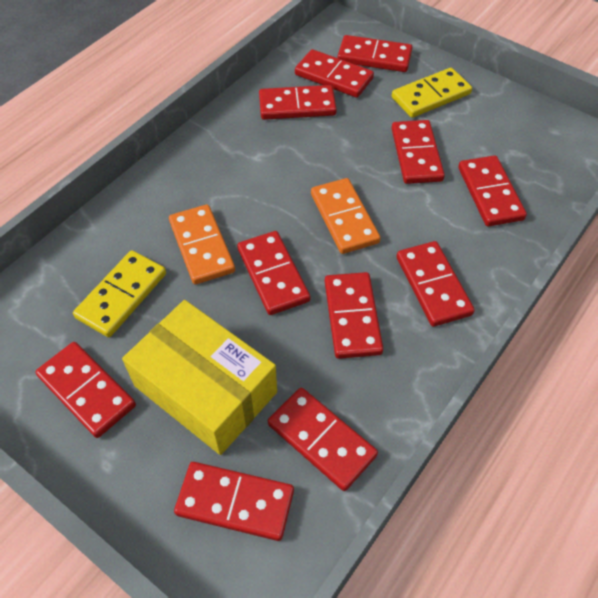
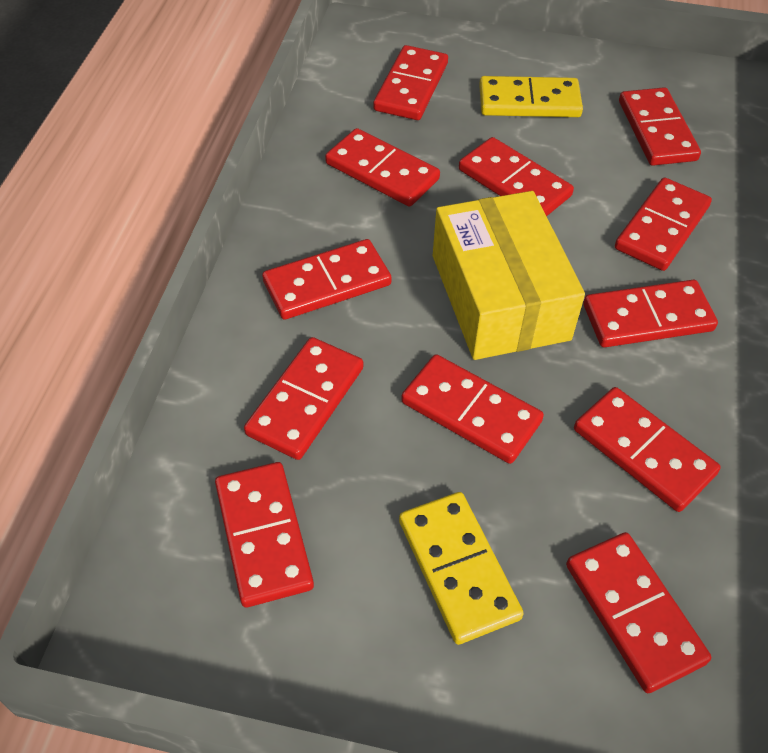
orange domino: [169,204,235,284] [311,178,381,254] = 2 -> none = 0
red domino: [36,342,136,438] [174,462,294,541] [237,231,310,315] [259,85,337,120] [268,388,378,491] [295,49,374,98] [325,272,383,359] [337,35,413,72] [391,120,445,184] [396,241,475,327] [458,155,527,227] = 11 -> [215,462,314,607] [244,337,363,460] [262,239,392,320] [325,128,440,207] [373,45,448,120] [401,354,544,464] [459,137,574,216] [566,532,711,693] [574,387,721,512] [583,280,718,347] [615,177,712,271] [619,87,701,166] = 12

